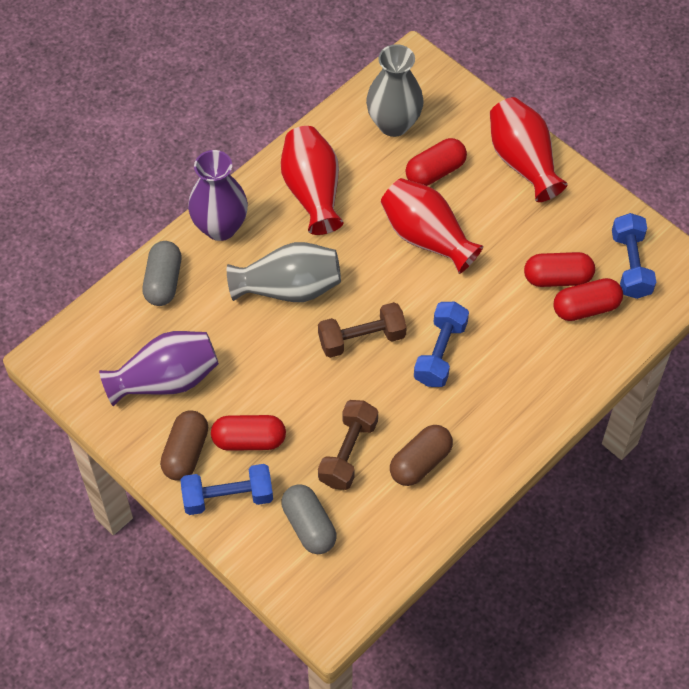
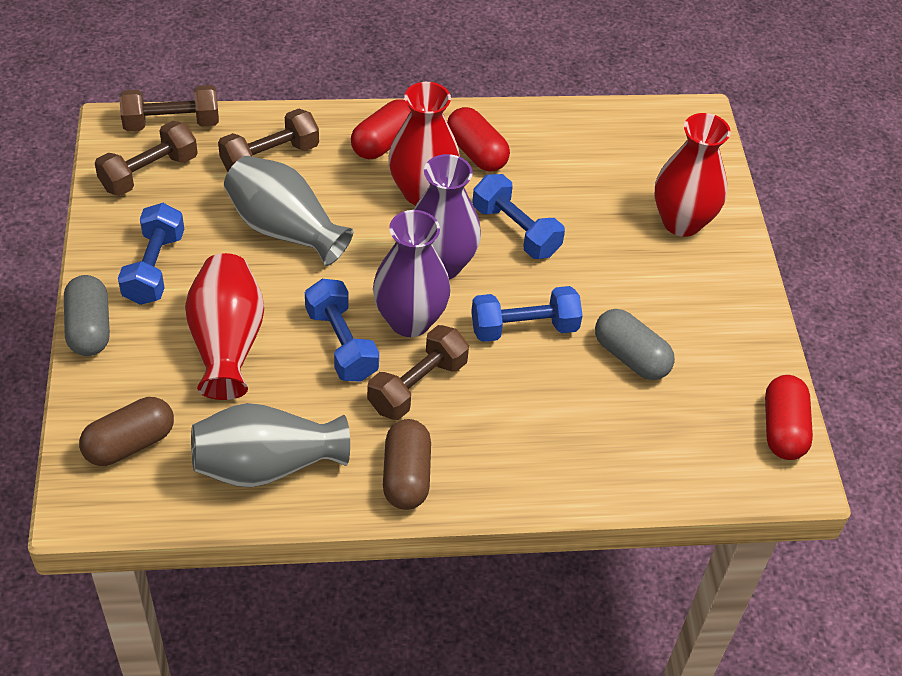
blue dumbbell: [180,464,273,515] [414,302,469,387] [612,213,656,299] = 3 -> [118,203,184,305] [305,279,379,382] [471,286,583,342] [472,174,565,259] = 4
brown dumbbell: [318,302,407,358] [318,400,378,490] = 2 -> [95,121,198,196] [119,85,219,131] [218,109,319,172] [367,325,469,420] = 4
red capsule: [211,415,286,451] [405,138,467,186] [524,252,595,287] [553,278,623,321] = 4 -> [351,99,411,159] [447,107,510,172] [765,375,813,460] = 3

